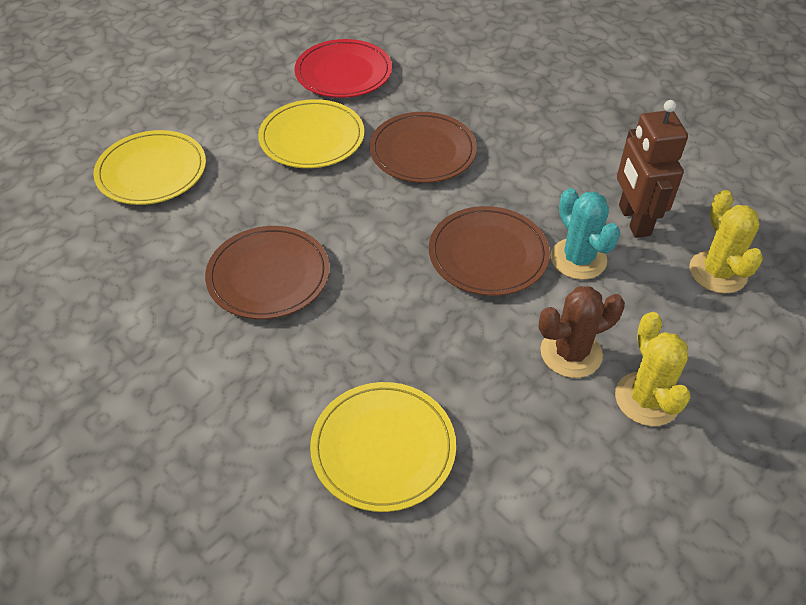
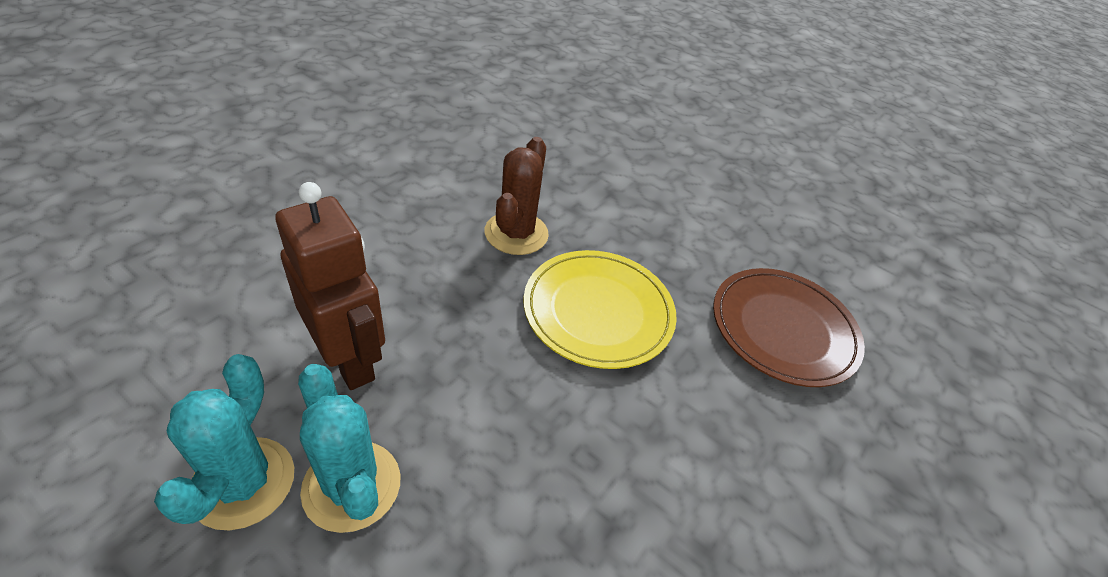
brown plate: [205,226,330,319] [369,112,477,183] [429,206,550,296] = 3 -> [713,268,865,387] = 1
red plate: [294,39,392,98] = 1 -> none = 0
turquoise cactus: [551,188,620,280] = 1 -> [154,354,294,530] [298,364,401,533] = 2
yellow cactus: [615,312,691,426] [689,190,763,294] = 2 -> none = 0
yellow plate: [93,130,206,205] [258,99,364,168] [310,382,456,512] = 3 -> [523,250,677,369] = 1

